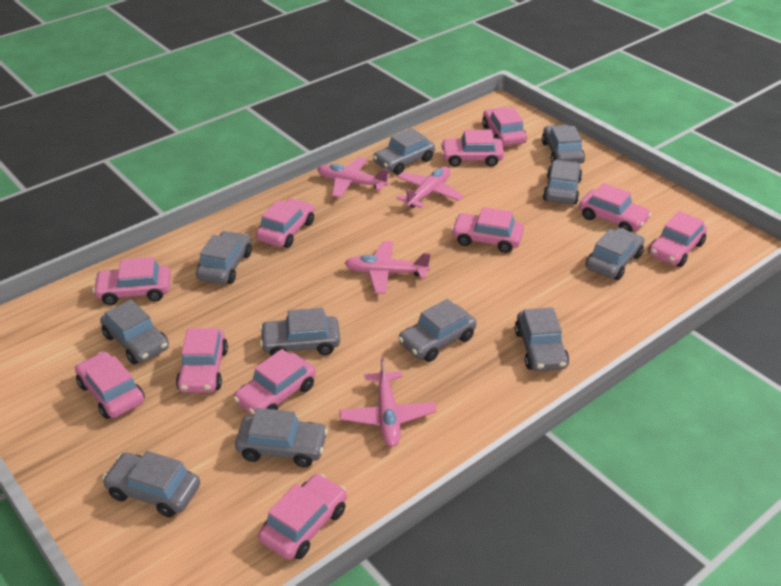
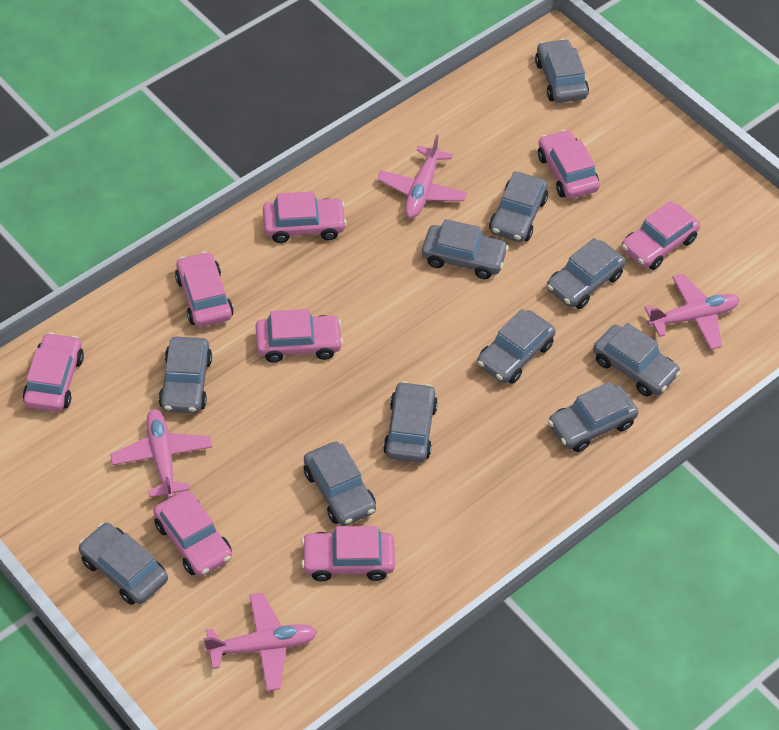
pink car: [75,352,145,419] [93,257,171,305] [176,328,228,393] [233,349,316,416] [256,198,314,248] [258,474,347,560] [441,130,504,167] [451,207,524,253] [482,107,527,146] [579,183,651,232] [648,211,707,267] = 11 -> [23,332,84,412] [153,491,232,577] [175,251,234,327] [256,309,343,363] [263,192,347,243] [301,526,395,581] [538,130,600,199] [621,201,700,270] = 8

